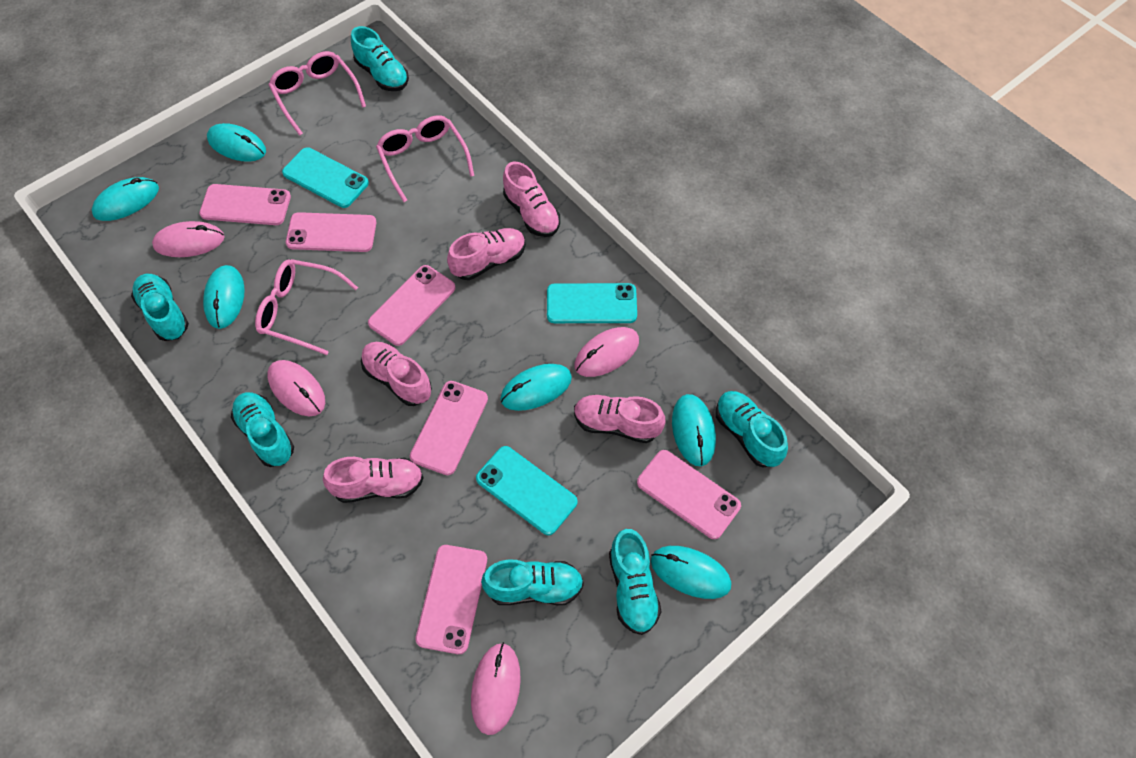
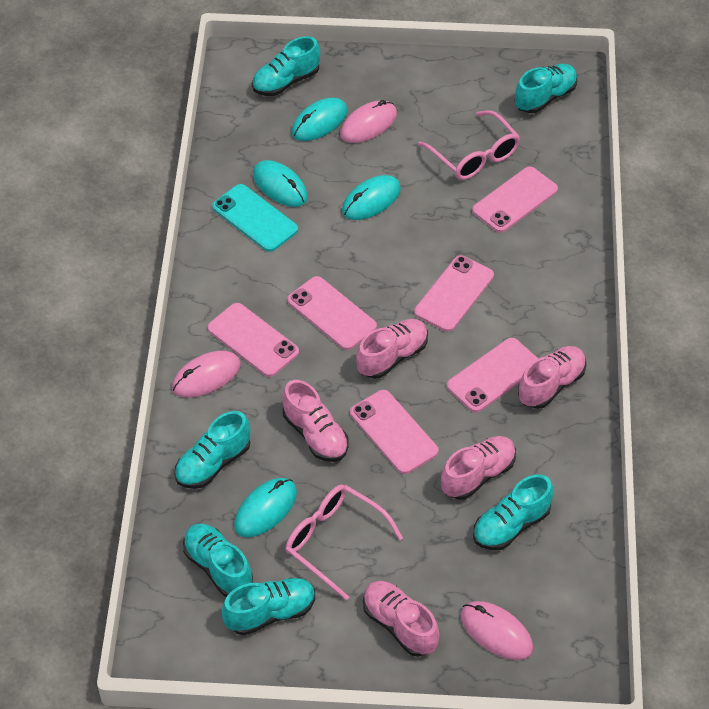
pink glasses: [255,259,358,355] [269,51,366,136] [376,115,474,202] = 3 -> [285,484,403,600] [418,110,520,180] = 2
pink mouse: [152,221,225,257] [267,360,325,416] [471,642,521,735] [574,327,639,377] = 4 -> [172,351,241,398] [340,100,397,143] [461,601,533,660] = 3
turquoise mouse: [92,177,159,221] [203,265,245,329] [207,123,266,162] [500,364,572,411] [651,546,732,599] [672,394,716,466] = 6 -> [234,478,297,537] [253,160,308,207] [291,98,347,141] [342,175,401,220] = 4
turquoise phone: [282,147,369,208] [476,446,578,535] [547,283,637,323] = 3 -> [212,184,298,252] = 1

